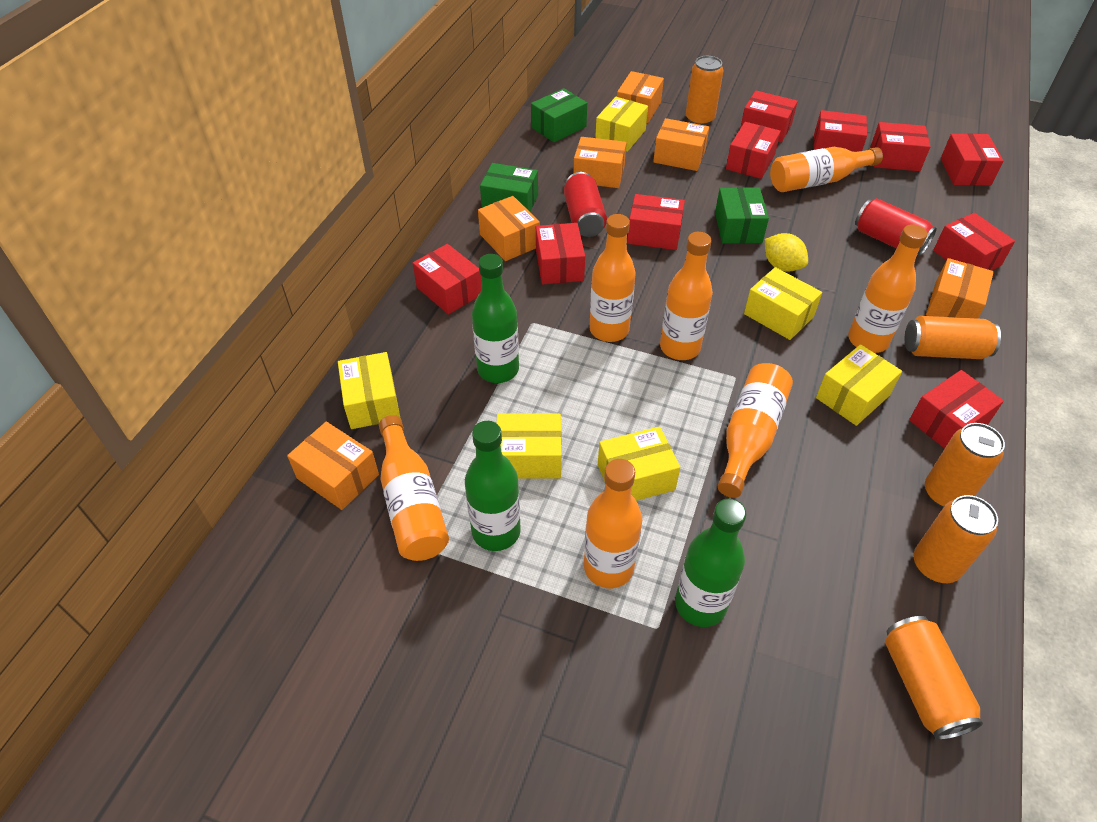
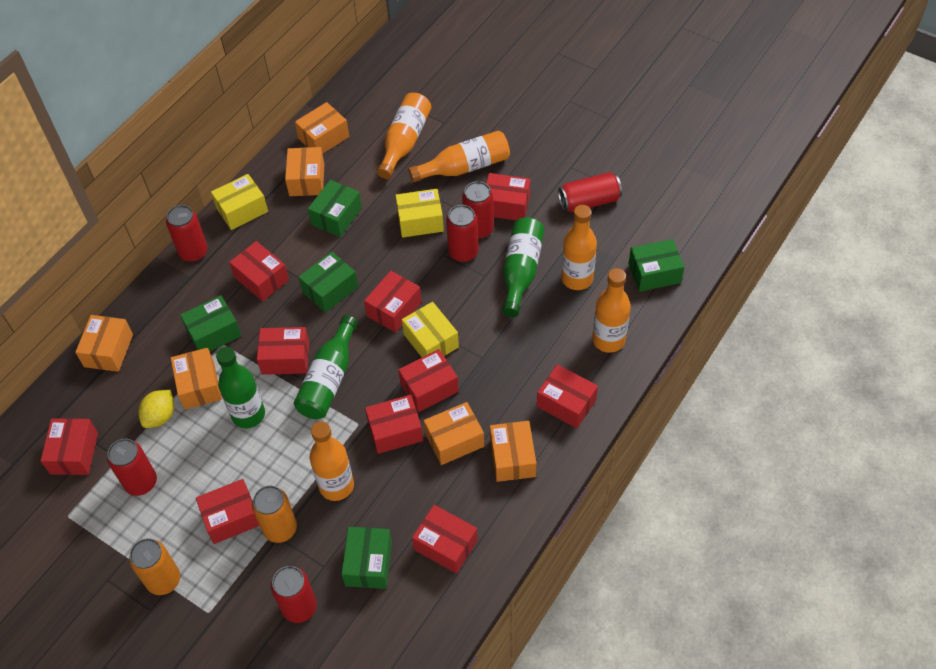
green box: [480,163,538,212] [531,88,587,142] [715,187,769,244] = 3 -> [180,295,242,351] [299,251,358,313] [308,180,362,237] [341,527,392,589] [629,239,684,292] = 5
orange bottle: [379,415,449,561] [584,459,642,588] [589,214,636,342] [660,232,713,360] [718,363,793,498] [770,147,883,192] [848,224,927,353] = 7 -> [310,421,354,501] [377,93,431,179] [408,130,510,182] [561,205,597,290] [592,268,631,353] = 5
orange can: [686,56,724,125] [885,616,983,740] [905,316,1001,359] [914,495,998,583] [925,423,1005,508] = 5 -> [129,538,180,595] [252,486,297,543] = 2
red can: [564,172,607,237] [855,198,937,256] = 2 -> [107,439,157,496] [166,205,208,262] [271,566,317,623] [446,205,479,262] [462,181,494,239] [558,172,622,212] = 6
yellow box: [338,352,400,429] [497,413,562,479] [595,97,648,152] [598,426,680,501] [744,267,822,340] [816,344,902,426] = 6 -> [211,174,268,230] [395,189,444,238] [402,302,459,357] = 3

